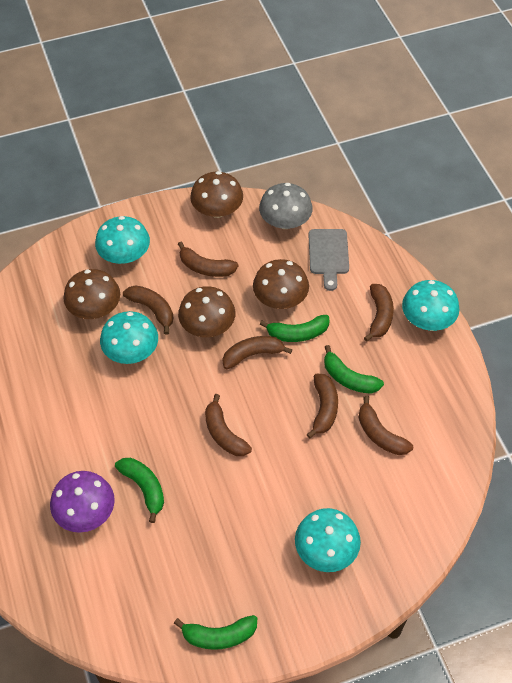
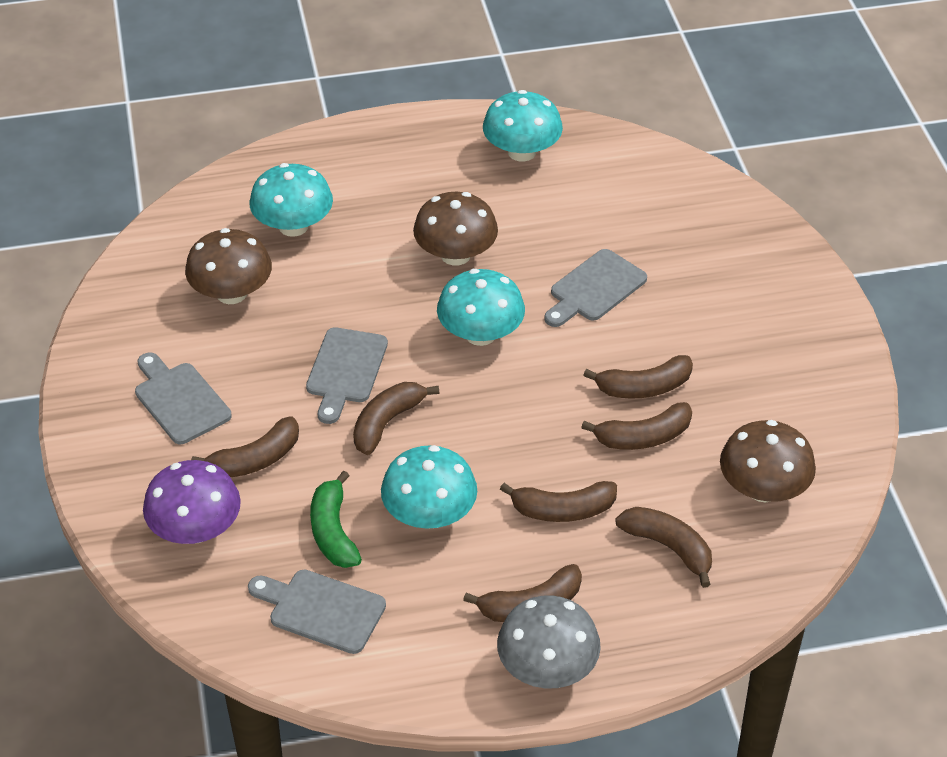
brown mushroom: [63,269,120,319] [178,286,235,337] [190,171,243,218] [253,259,309,309] = 4 -> [185,228,272,304] [413,192,498,265] [720,420,816,503] = 3
green banana: [115,458,164,523] [174,615,257,650] [260,315,329,342] [324,345,384,394] = 4 -> [310,471,362,568] = 1
grey cutting board: [308,229,349,291] = 1 -> [135,353,232,444] [248,570,386,654] [306,327,388,424] [544,249,647,327] = 4

